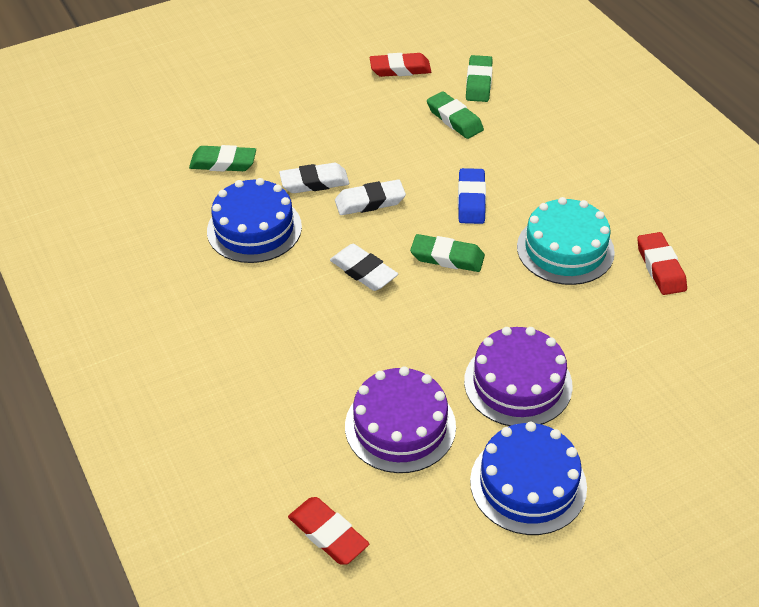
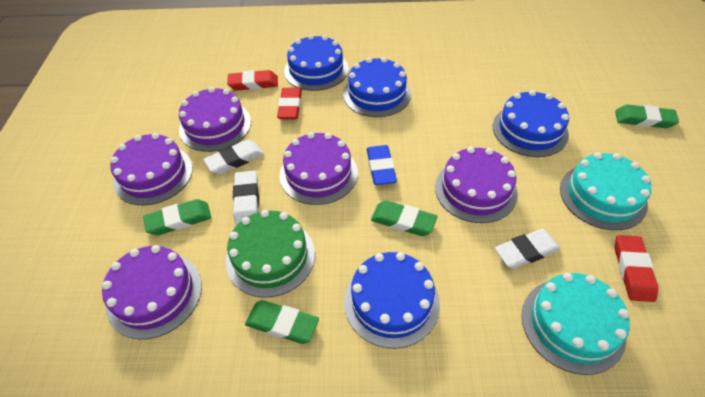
blue cake: [207,178,302,263] [470,422,587,535] = 2 -> [284,35,349,91] [343,57,411,117] [344,252,440,349] [493,90,569,157] = 4
green cake: none = 0 -> [226,210,315,298] = 1
purple cake: [345,366,456,473] [464,327,573,426] = 2 -> [102,245,202,339] [110,133,193,205] [179,87,251,152] [280,132,358,205] [435,147,518,223] = 5
turquoise cake: [517,197,615,285] = 1 -> [522,273,630,375] [560,152,651,230] = 2

